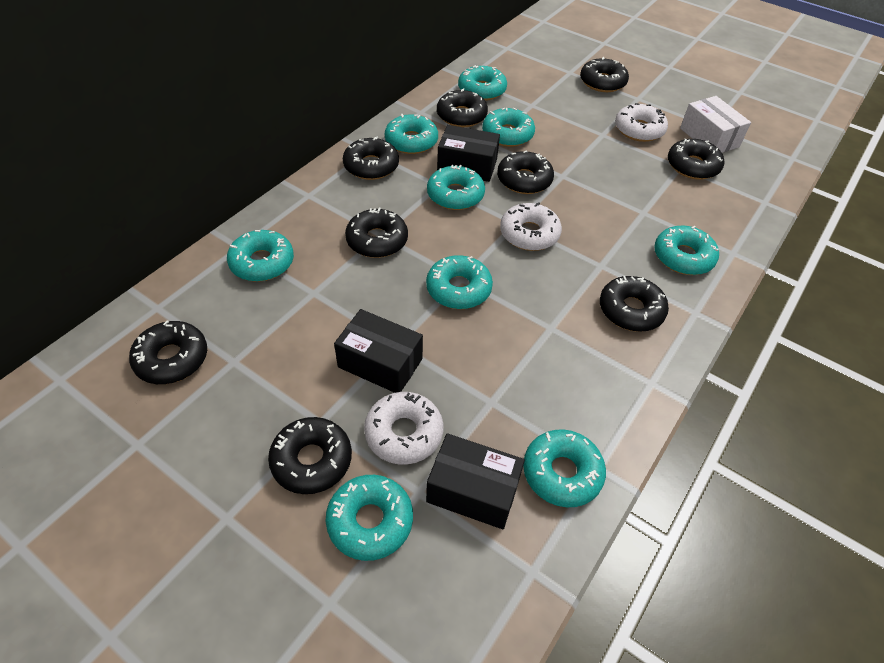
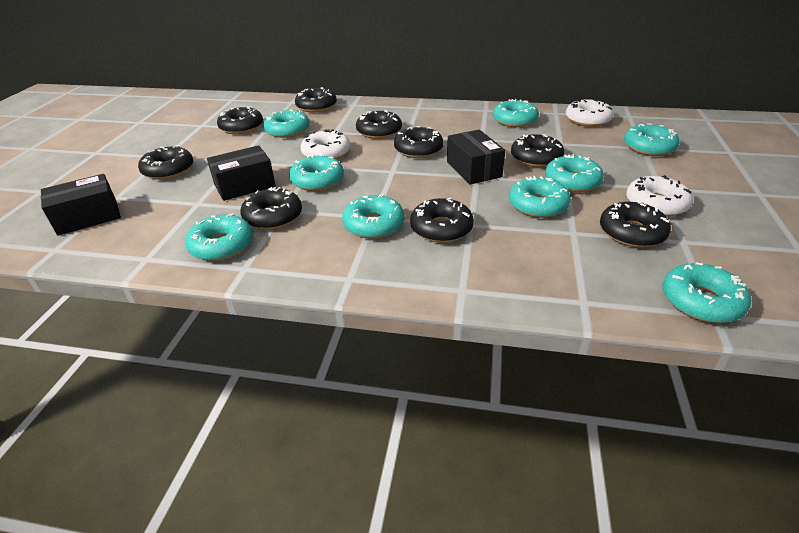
white box: [680,96,751,153] = 1 -> none = 0

